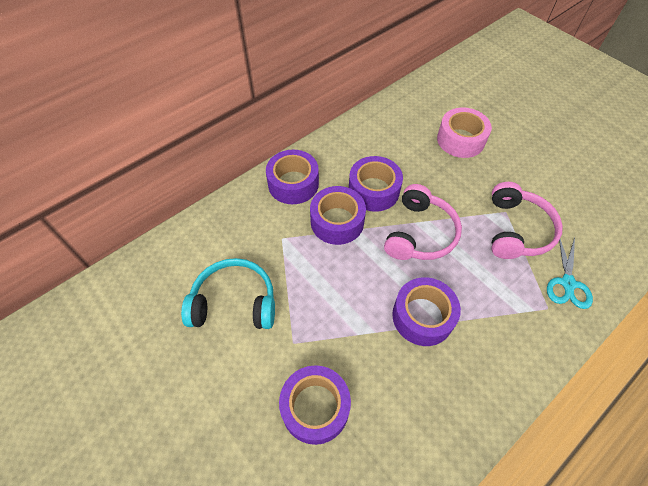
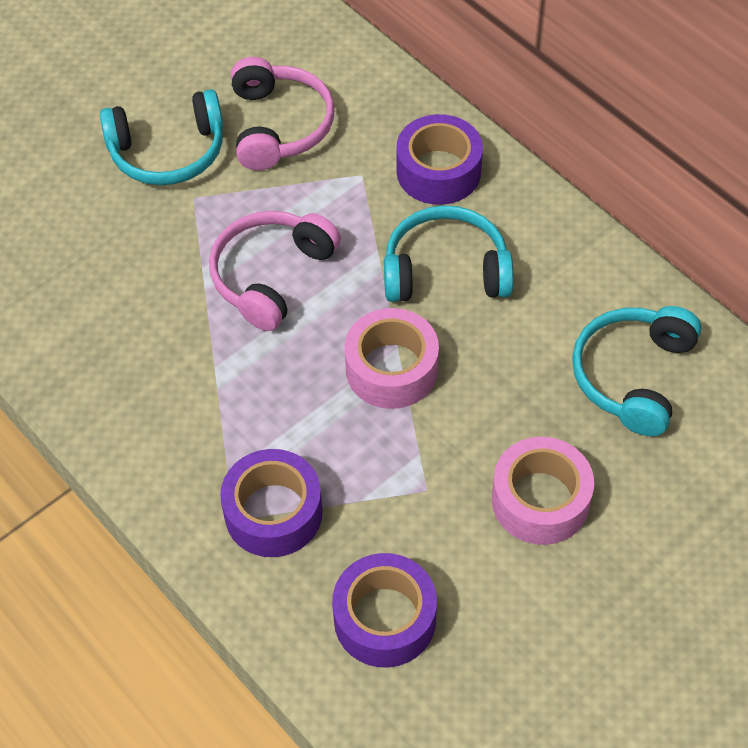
pink tape: [437,107,492,158] = 1 -> [344,308,439,409] [492,437,594,545] = 2
purple tape: [266,150,319,204] [279,365,351,445] [310,186,366,245] [349,156,403,212] [392,277,461,346] = 5 -> [220,449,323,557] [332,553,437,668] [396,114,483,205] = 3
turquoise headphones: [181,258,275,329] = 1 -> [100,89,223,185] [384,205,514,302] [572,306,701,436] = 3
turquoise scissors: [547,237,593,309] = 1 -> none = 0

